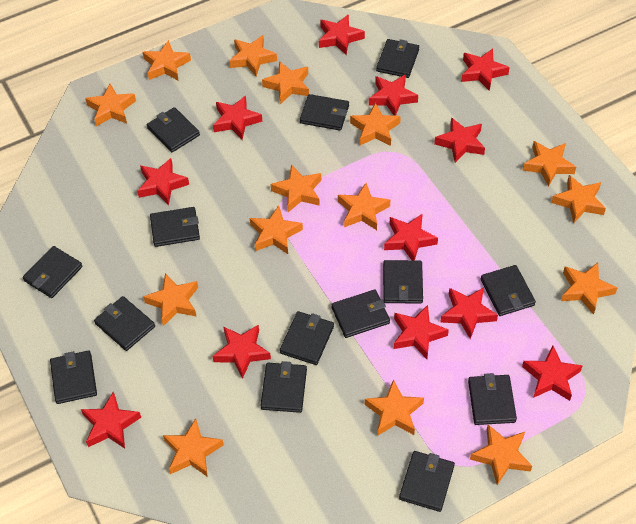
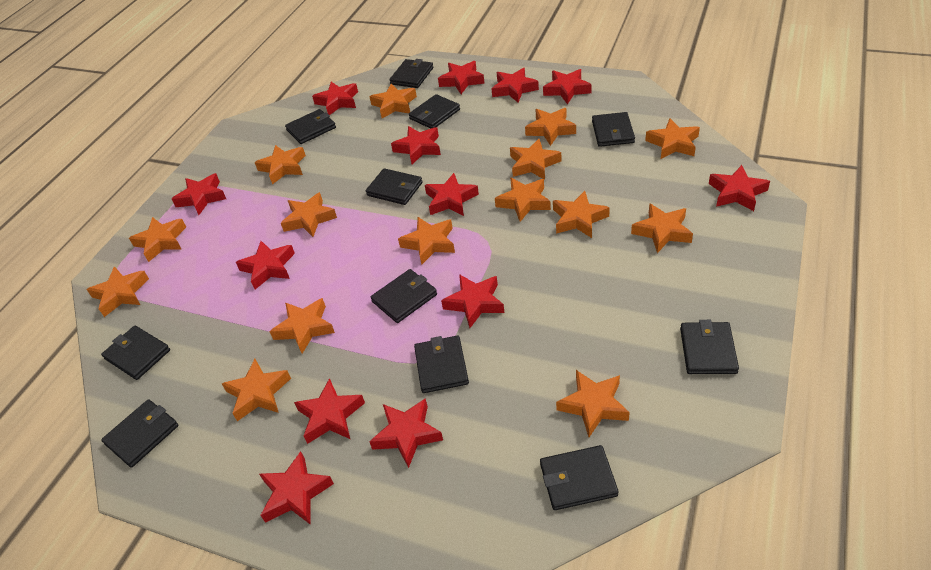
black wallet: [23,246,82,298] [50,351,97,404] [94,296,155,351] [147,107,200,152] [150,207,200,247] [260,361,307,413] [280,311,334,365] [300,94,349,131] [331,289,390,338] [376,39,419,78] [383,260,423,304] [399,451,455,512] [468,373,517,425] [481,265,536,316] = 14 -> [101,325,170,380] [101,399,179,468] [285,109,336,144] [366,168,423,205] [371,269,437,323] [389,59,433,88] [409,94,460,129] [414,335,469,393] [540,445,619,510] [592,112,635,147] [680,320,739,374] = 11
red star: [81,392,141,449] [137,158,189,205] [213,95,262,140] [213,325,271,379] [319,14,365,55] [369,74,418,116] [384,214,438,260] [394,305,449,359] [434,117,485,163] [440,287,498,339] [461,49,510,91] [522,346,583,401] = 12 -> [172,173,226,215] [236,241,295,289] [259,451,334,524] [294,378,365,444] [312,82,358,115] [369,398,443,468] [391,126,441,164] [425,173,479,216] [438,61,485,94] [441,274,504,328] [491,68,539,102] [543,69,592,104] [709,165,770,211] = 13

